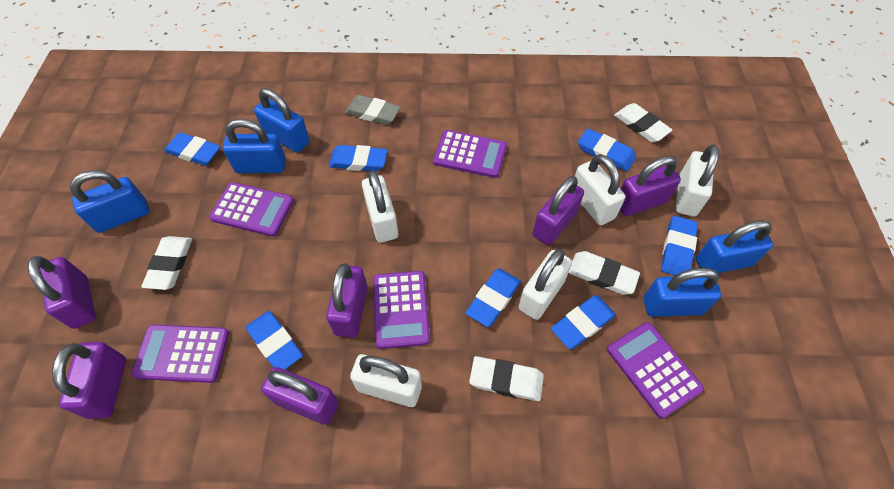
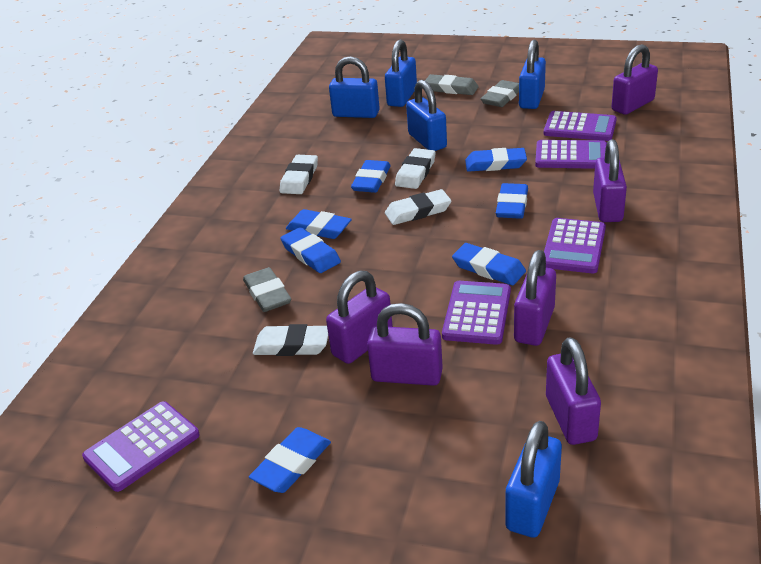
grey eraser: [345,95,401,125] = 1 -> [243,267,292,312] [425,74,479,95] [481,80,519,107] = 3
white padlock: [350,354,422,407] [362,170,398,243] [519,249,572,320] [575,154,625,225] [675,144,719,216] = 5 -> none = 0

